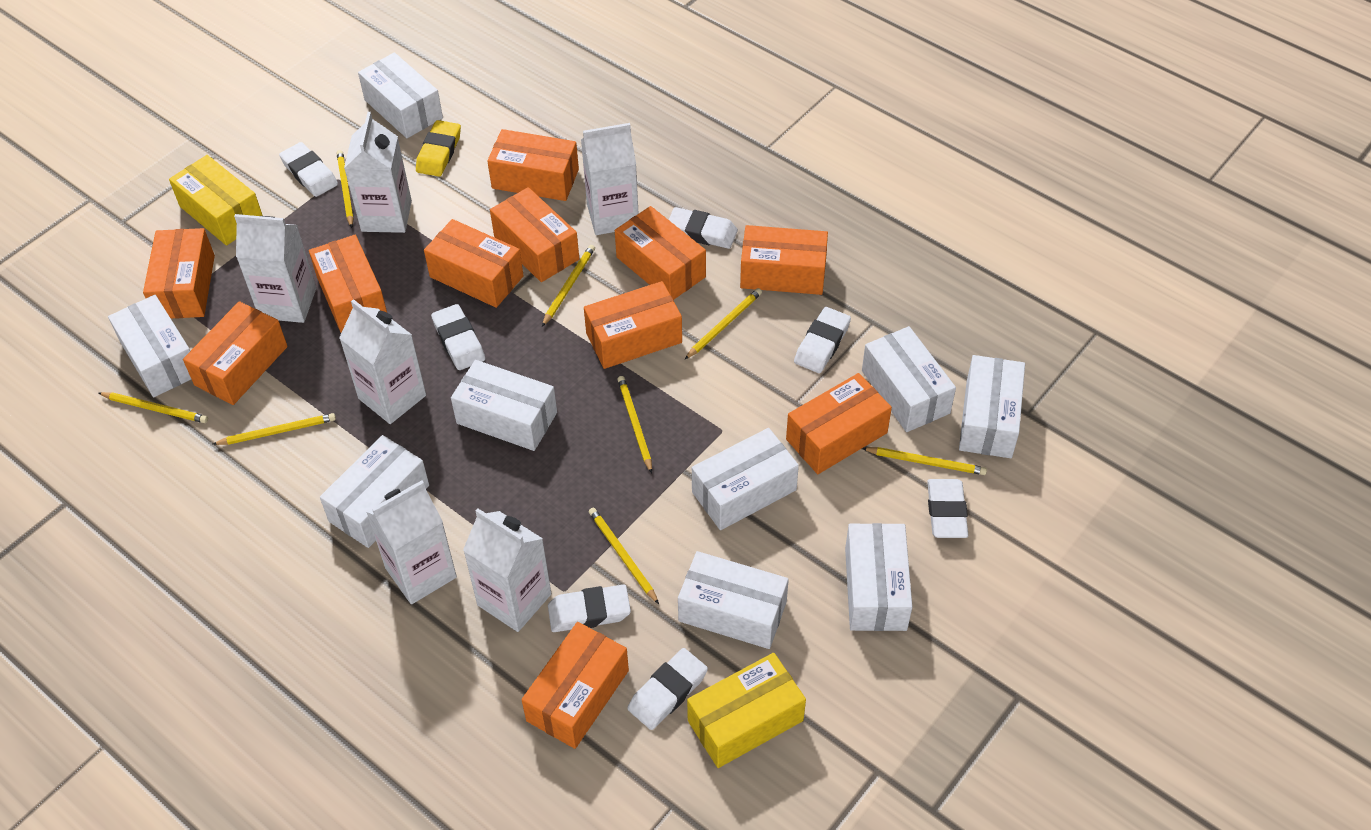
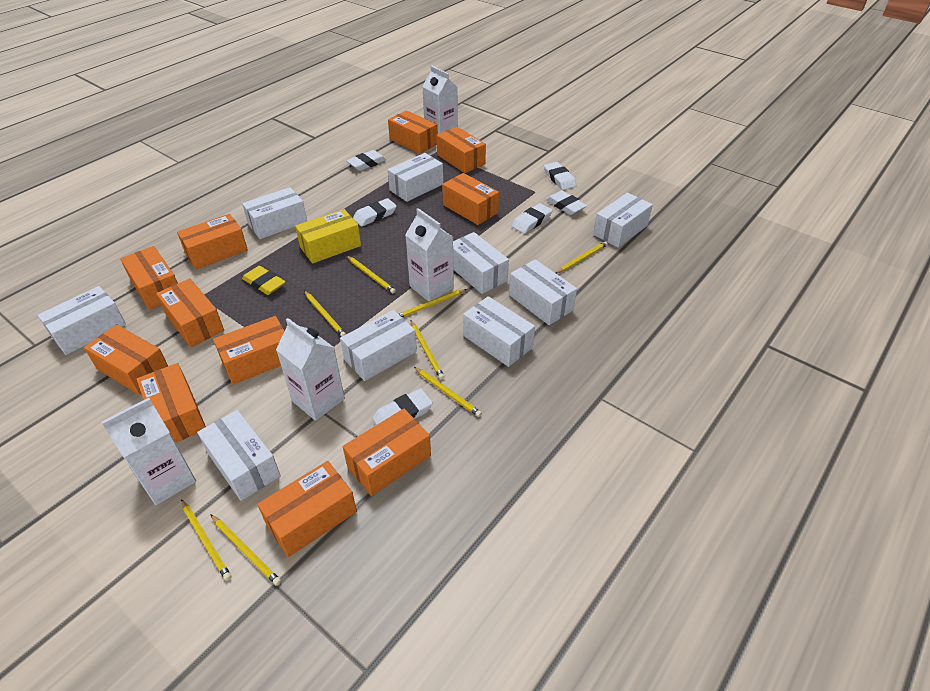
white carton: [234,214,316,323] [339,299,426,424] [344,112,412,233] [366,480,457,604] [463,509,551,632] [581,123,639,235] = 6 -> [101,398,196,505] [276,318,345,421] [405,208,454,301] [422,66,458,134] = 4
white eraser: [279,142,338,197] [431,304,485,370] [548,585,631,632] [627,648,708,730] [669,207,738,249] [794,307,851,373] [927,479,968,538] = 7 -> [347,150,387,171] [353,198,397,227] [373,388,433,425] [512,203,552,234] [544,162,577,190] [546,190,587,215] = 6
yellow box: [169,155,263,246] [687,653,806,768] = 2 -> [295,209,361,264] = 1

